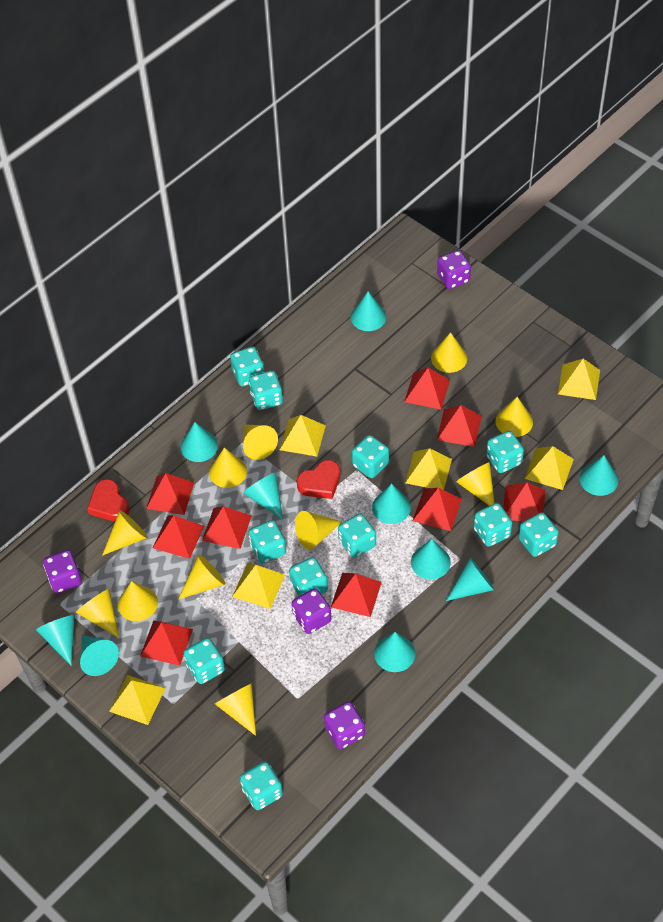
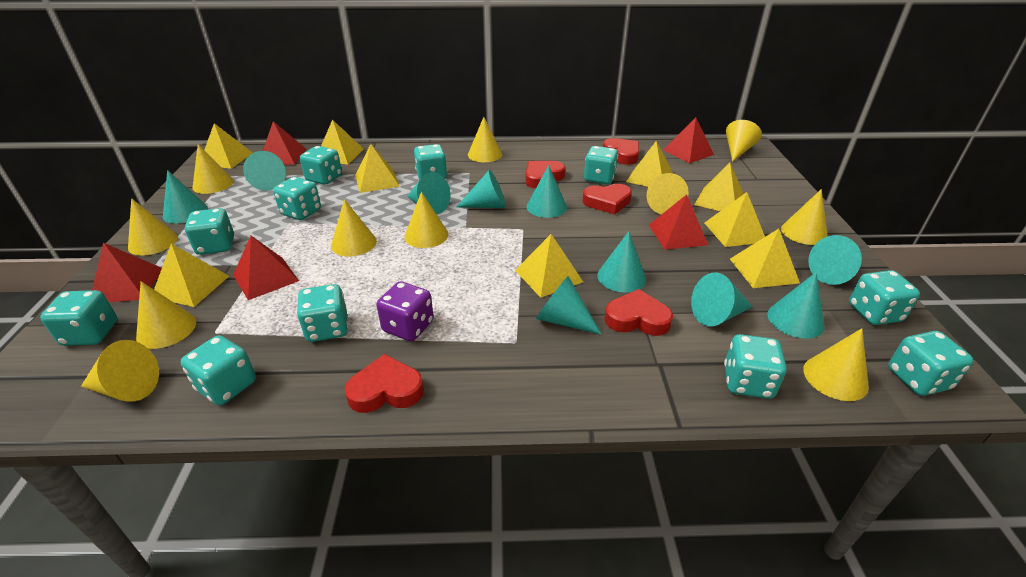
purple dice: [43,550,82,593] [292,588,331,634] [324,702,365,749] [437,250,471,289] = 4 -> [377,282,434,341] = 1
red heart: [87,479,129,521] [297,460,340,499] = 2 -> [344,354,424,413] [525,161,565,188] [583,184,632,215] [603,138,639,165] [604,289,673,336] = 5
red pyramid: [140,620,193,666] [146,473,194,515] [153,515,204,559] [202,506,252,549] [331,573,382,617] [404,368,450,410] [413,488,462,531] [437,405,482,447] [503,482,545,522] = 9 -> [92,243,162,302] [233,236,299,300] [263,121,306,165] [649,194,708,249] [663,118,714,164] = 5
yellow pyramid: [109,675,166,725] [232,563,285,609] [280,415,326,457] [405,448,452,490] [525,446,574,490] [558,359,600,400] = 6 -> [154,243,229,307] [204,123,253,169] [321,119,364,164] [355,144,400,193] [515,234,583,298] [626,141,673,187] [694,163,744,211] [705,192,765,247] [730,229,800,288] = 9

